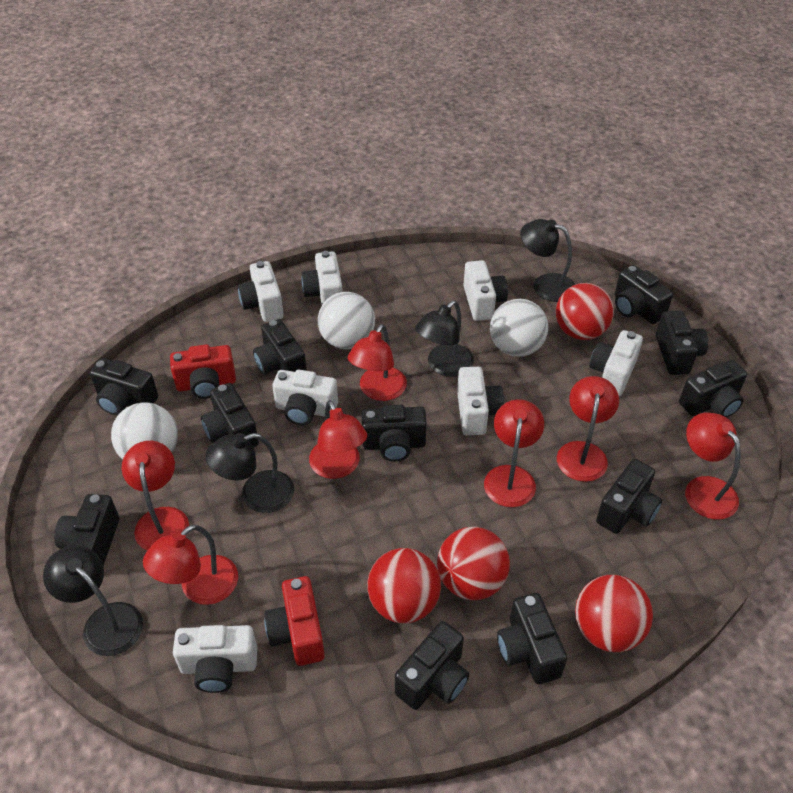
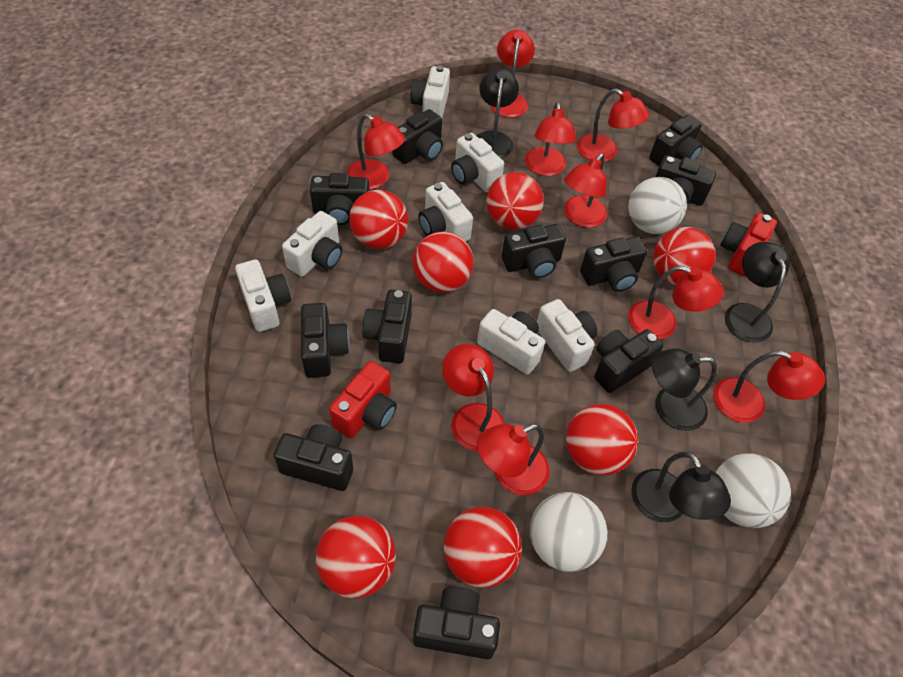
red ball: [367,548,441,623] [437,527,510,600] [556,283,614,340] [575,575,653,652] = 4 -> [316,516,396,599] [349,190,408,249] [412,231,474,293] [444,507,522,588] [486,172,543,230] [566,404,638,475] [653,227,716,285] = 7
red lamp: [122,441,189,551] [143,524,238,605] [309,400,367,479] [348,324,407,401] [484,399,544,507] [557,376,619,482] [685,413,741,520] = 7 -> [347,114,405,190] [442,343,505,451] [477,424,550,495] [490,30,535,118] [525,102,576,176] [564,153,607,228] [577,89,649,162] [628,266,724,339] [713,351,825,423] = 9

